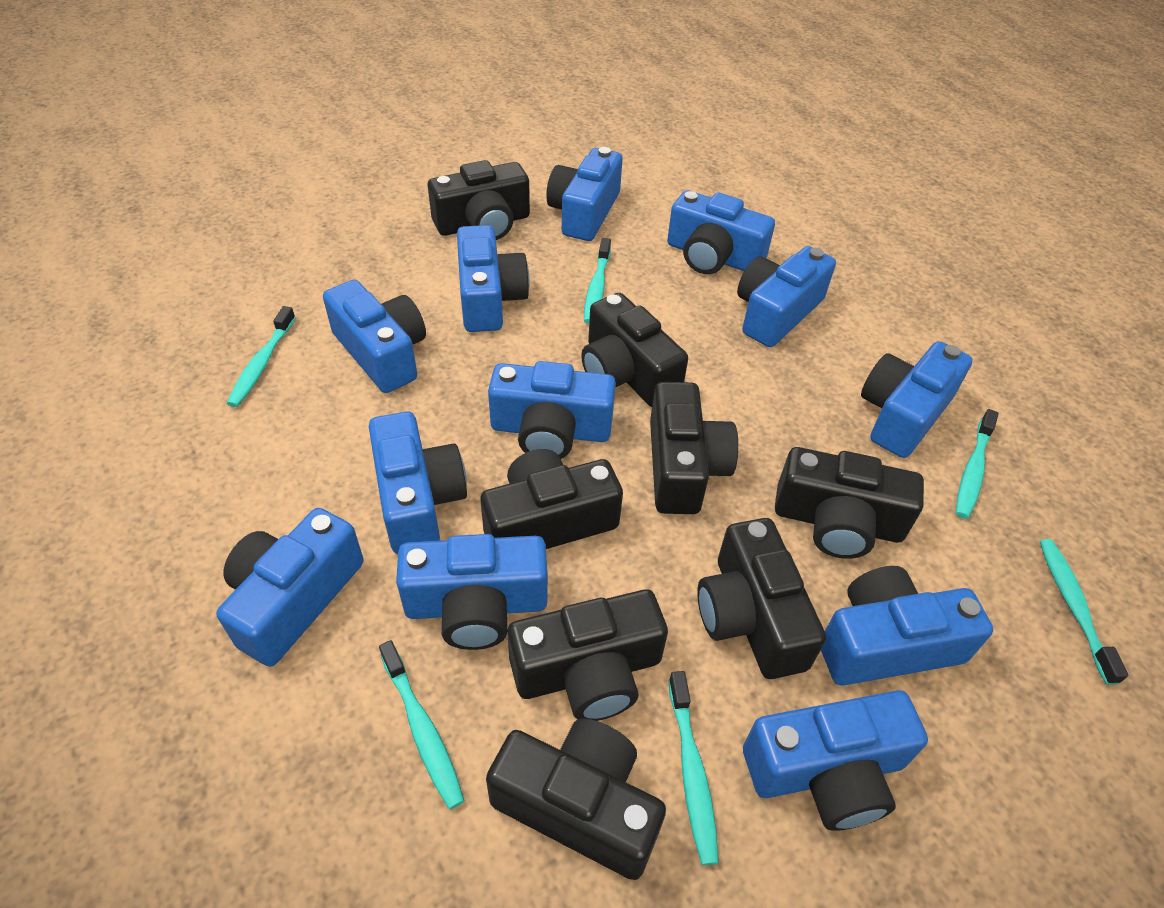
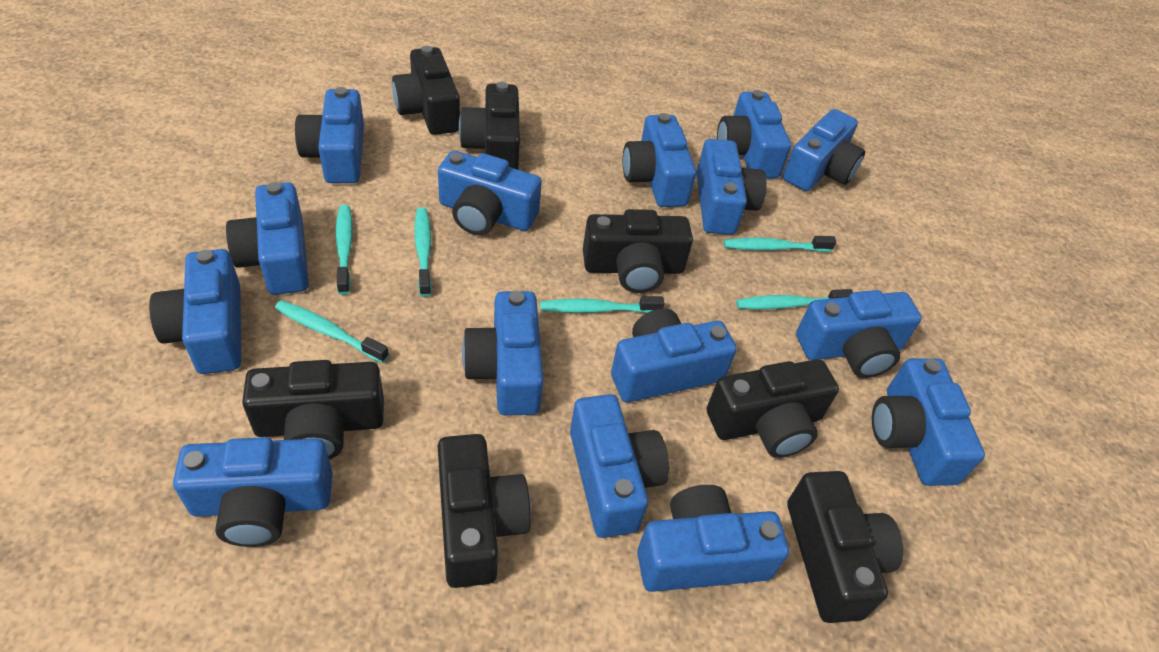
black camera: [428,160,530,240] [480,449,623,549] [486,718,666,880] [507,589,668,721] [581,293,688,407] [650,382,738,514] [697,518,826,679] [775,447,924,559] = 8 -> [242,360,384,459] [392,46,460,135] [438,434,531,588] [459,82,520,170] [583,209,693,293] [707,359,839,458] [787,471,903,623] = 7
blue camera: [216,508,363,667] [323,280,426,393] [369,411,467,554] [396,534,548,650] [457,225,530,332] [488,361,616,459] [546,147,623,241] [667,190,775,274] [737,246,836,347] [743,690,928,831] [821,566,993,686] [861,341,973,458] = 12 -> [149,249,241,374] [173,437,333,547] [226,182,309,295] [295,87,364,183] [438,151,542,235] [462,291,544,416] [570,394,669,538] [611,308,737,402] [623,113,696,207] [637,485,789,592] [696,139,767,235] [717,90,791,178] [783,109,865,191] [796,290,922,378] [872,358,985,486] = 15

